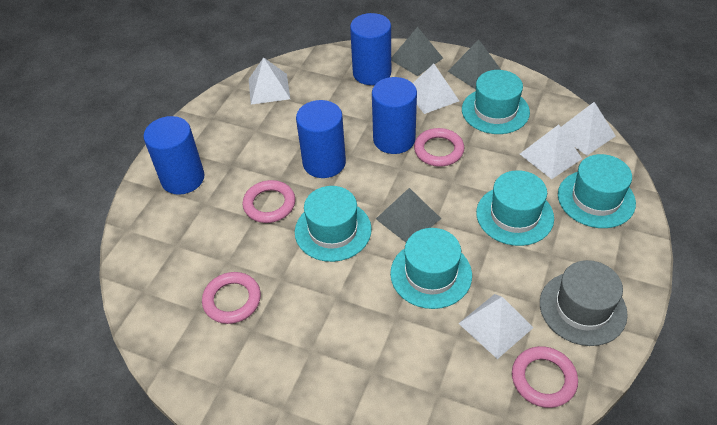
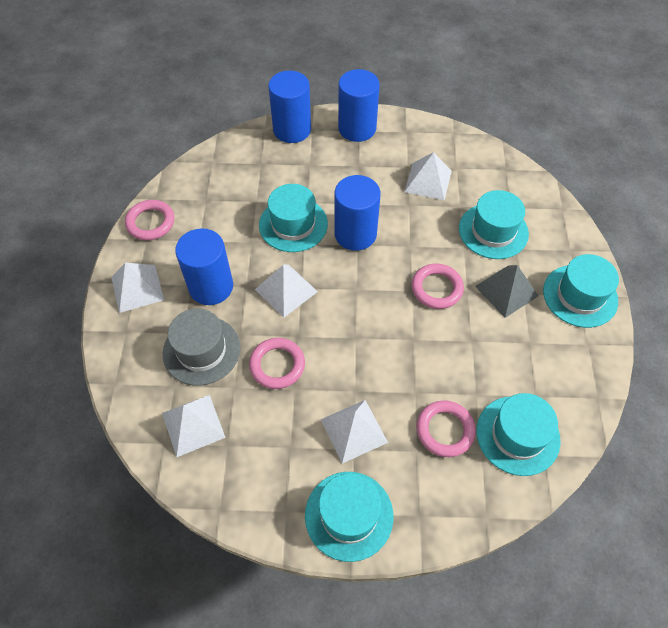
grey pyramid: [376,188,441,242] [391,27,443,76] [448,40,501,89] = 3 -> [475,265,538,318] = 1

